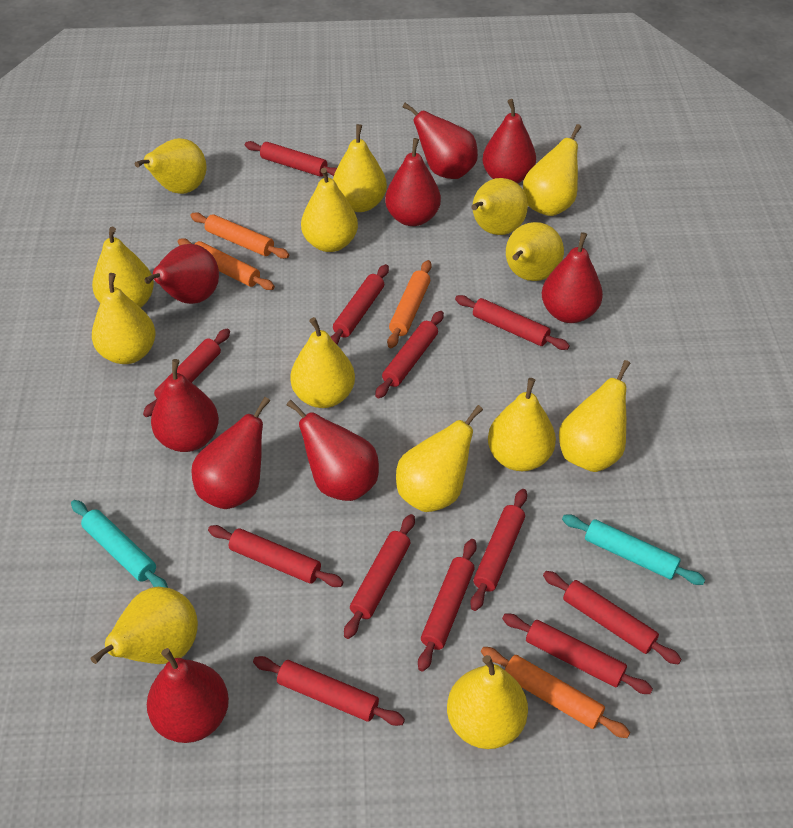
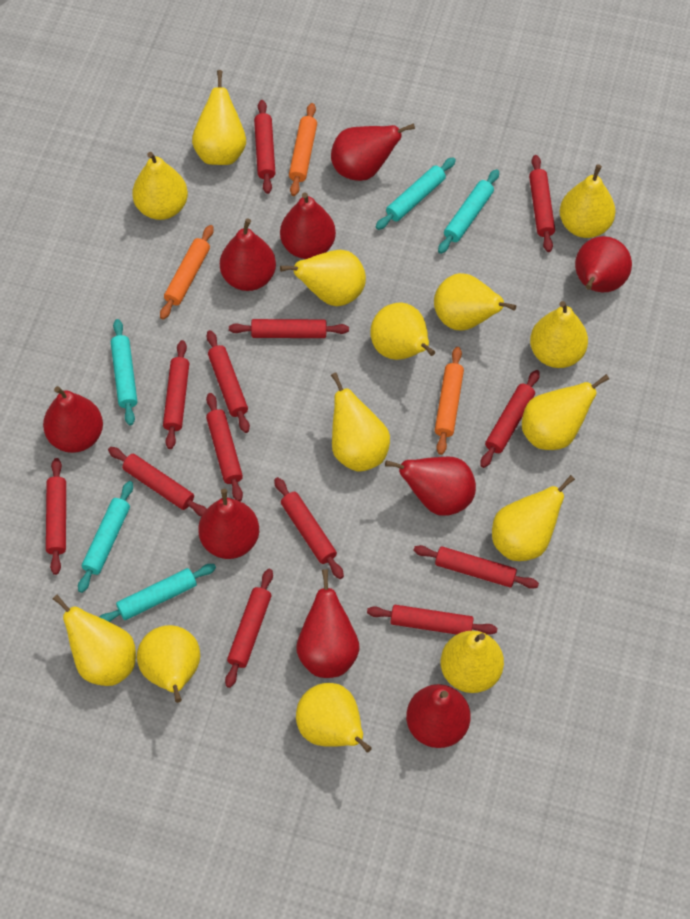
orange rolling pin: [178,238,275,290] [190,212,289,259] [387,260,432,348] [481,647,630,738] = 4 -> [160,225,214,320] [289,103,317,196] [435,347,464,455] = 3
red rolling pin: [143,329,230,417] [208,525,343,587] [245,141,337,177] [253,656,405,726] [331,264,389,345] [344,514,415,639] [375,311,444,399] [418,539,477,671] [455,295,570,350] [470,489,527,611] [502,614,653,694] [543,571,682,664] = 12 -> [46,458,66,575] [108,447,207,516] [163,340,189,449] [206,330,250,433] [206,393,243,501] [225,569,273,688] [229,319,349,338] [254,100,275,194] [274,477,344,579] [367,605,497,635] [413,545,539,589] [480,370,540,468] [529,155,555,252] = 13
turquoise rolling pin: [71,500,168,588] [562,515,705,585] = 2 -> [78,481,133,593] [100,564,216,622] [111,319,137,426] [376,157,456,230] [438,169,499,254] = 5

